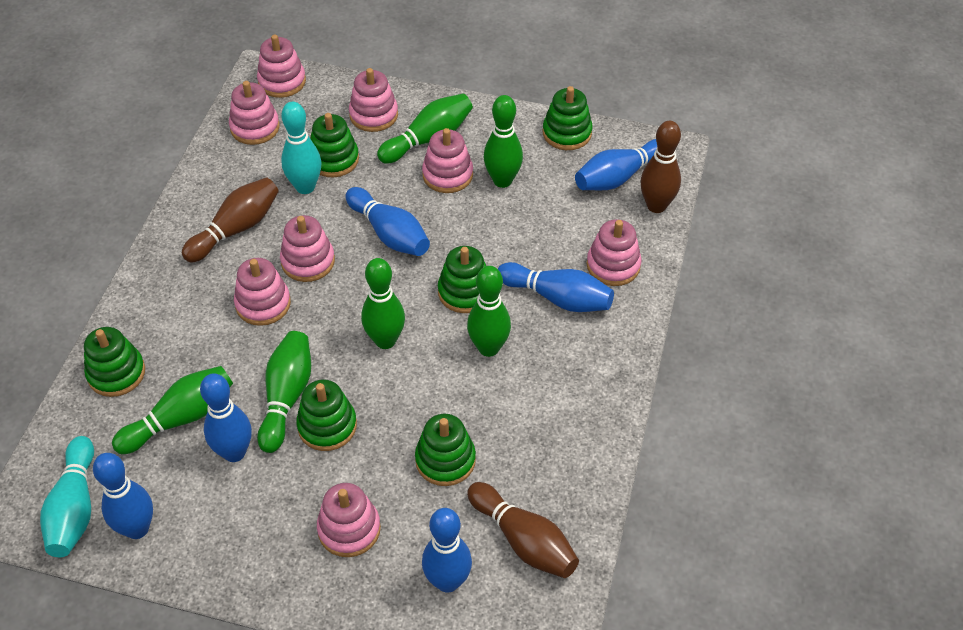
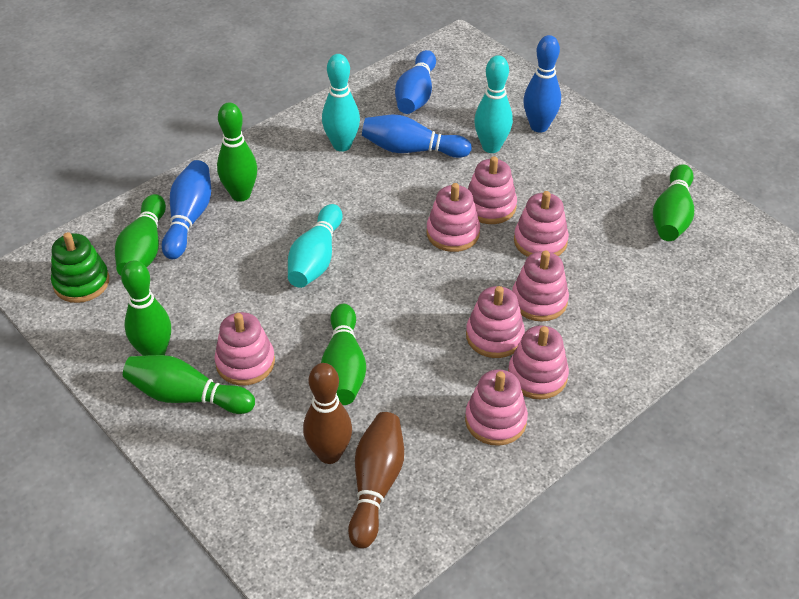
blue bowling pin: [93,453,153,539] [200,373,252,462] [345,187,430,256] [422,508,472,593] [498,262,614,312] [575,139,657,190] = 6 -> [162,160,211,259] [362,115,472,158] [395,50,436,114] [523,35,561,132] = 4
brown bowling pin: [182,177,279,263] [467,482,579,578] [640,121,681,213] = 3 -> [303,363,352,464] [348,412,404,548] = 2
green stacking toy: [84,327,145,397] [296,379,357,451] [311,113,359,178] [415,414,476,486] [438,246,486,313] [543,86,593,150] = 6 -> [51,232,109,303] = 1
turquoise bowling pin: [40,436,94,557] [281,102,321,194] = 2 -> [288,204,342,288] [322,54,360,152] [474,55,513,153] = 3

